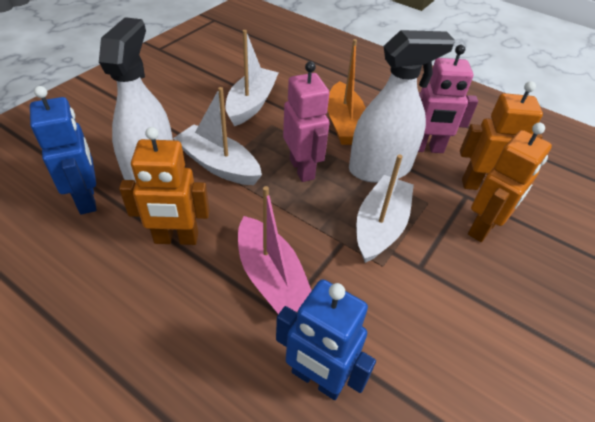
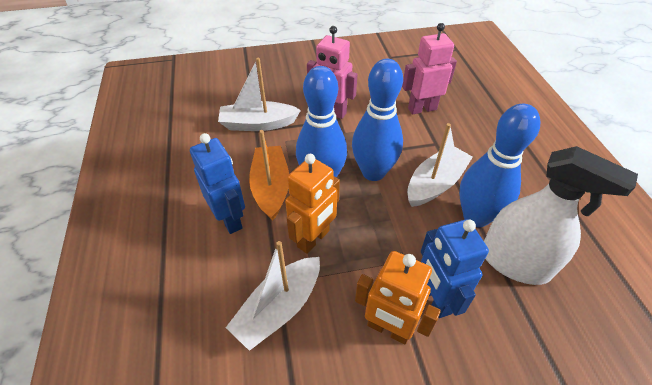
blue bowling pin: none = 0 -> [296,66,347,177] [352,59,403,181] [459,104,541,228] = 3
orange robot: [119,127,210,245] [460,81,543,190] [468,123,552,242] = 3 -> [285,154,340,254] [355,251,441,344] = 2
pink boat: [238,186,312,314] = 1 -> none = 0
white spray bottle: [99,17,173,183] [349,30,455,183] = 2 -> [484,146,638,285] = 1

